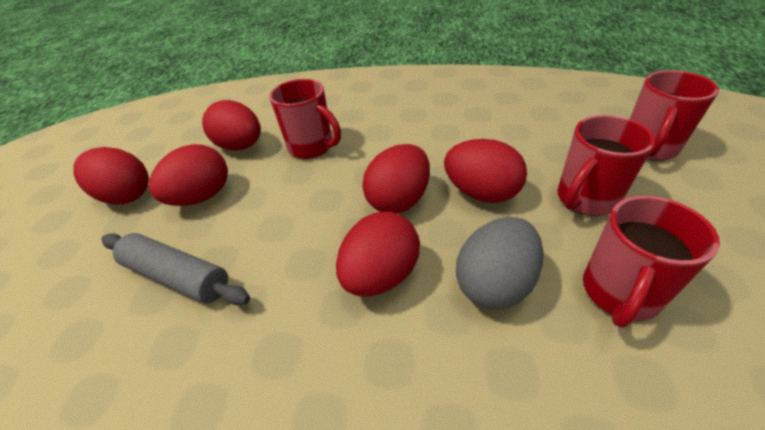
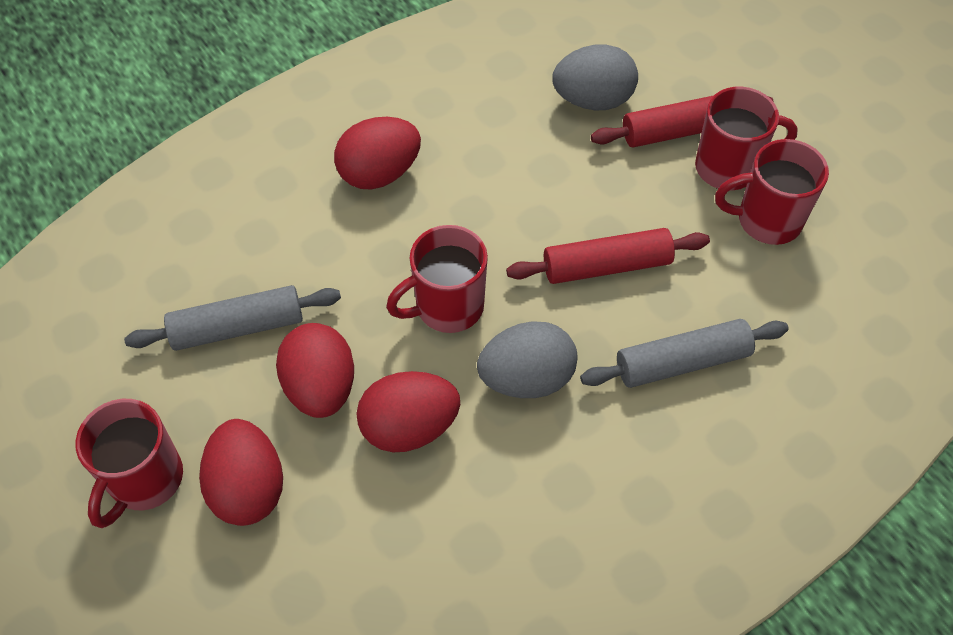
grey egg: [456,217,543,310] = 1 -> [477,321,578,398] [552,45,638,110] = 2
grey rolling pin: [101,233,250,305] = 1 -> [124,285,341,351] [580,319,789,388] = 2
red egg: [73,147,149,204] [149,144,228,206] [202,100,261,150] [336,212,420,296] [362,144,430,214] [444,139,527,203] = 6 -> [199,419,283,526] [276,323,354,418] [334,117,421,190] [356,371,460,452] = 4
red rolling pin: none = 0 -> [506,228,710,284] [591,95,774,147] = 2

